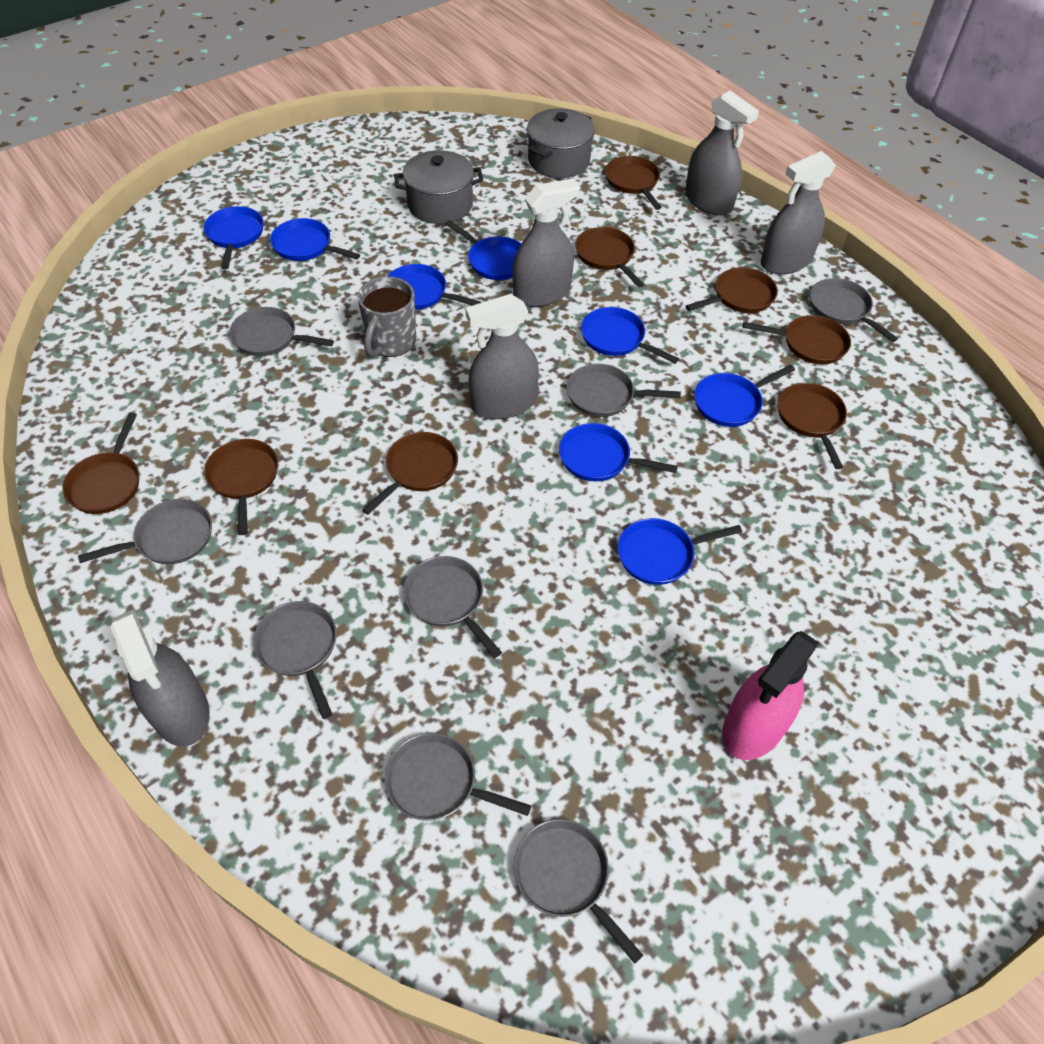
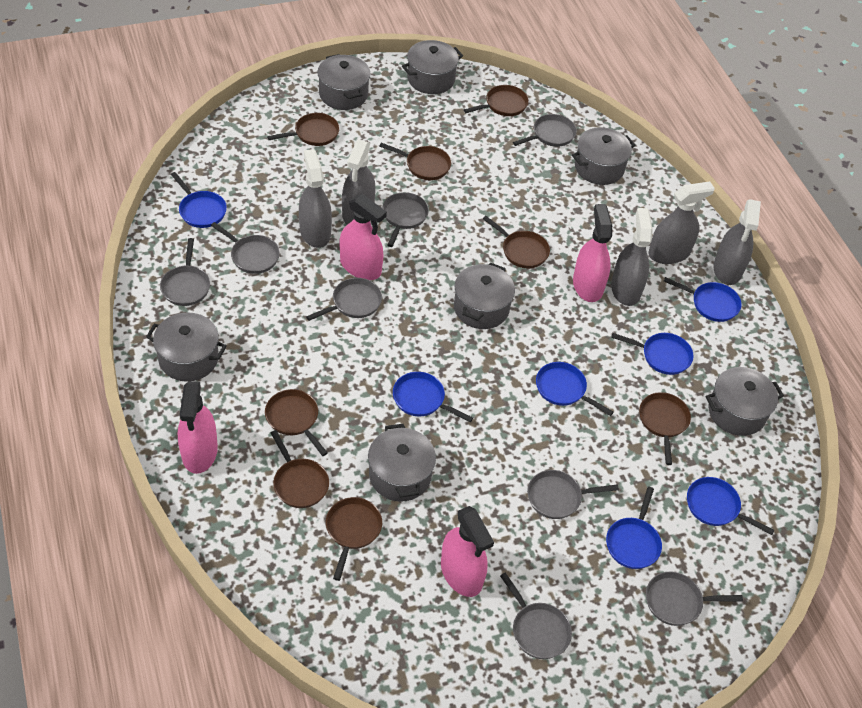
blue pan: [203,206,264,269] [270,218,360,261] [388,264,481,310] [445,220,521,280] [559,423,678,481] [581,307,679,364] [618,518,742,585] [694,365,795,427] = 8 -> [171,172,227,228] [393,372,473,422] [536,362,614,416] [606,486,662,569] [611,333,694,375] [664,277,741,322] [687,477,775,535] = 7
grey mug: [357,276,416,357] = 1 -> none = 0
grey pot: [394,150,483,224] [527,108,595,178] = 2 -> [146,313,227,382] [317,54,370,110] [368,424,436,502] [402,40,463,94] [454,263,515,329] [572,127,635,185] [706,367,784,436] = 7
pink spray bottle: [722,631,819,760] = 1 -> [178,381,218,474] [340,194,387,280] [441,506,494,597] [573,204,612,302] = 4

